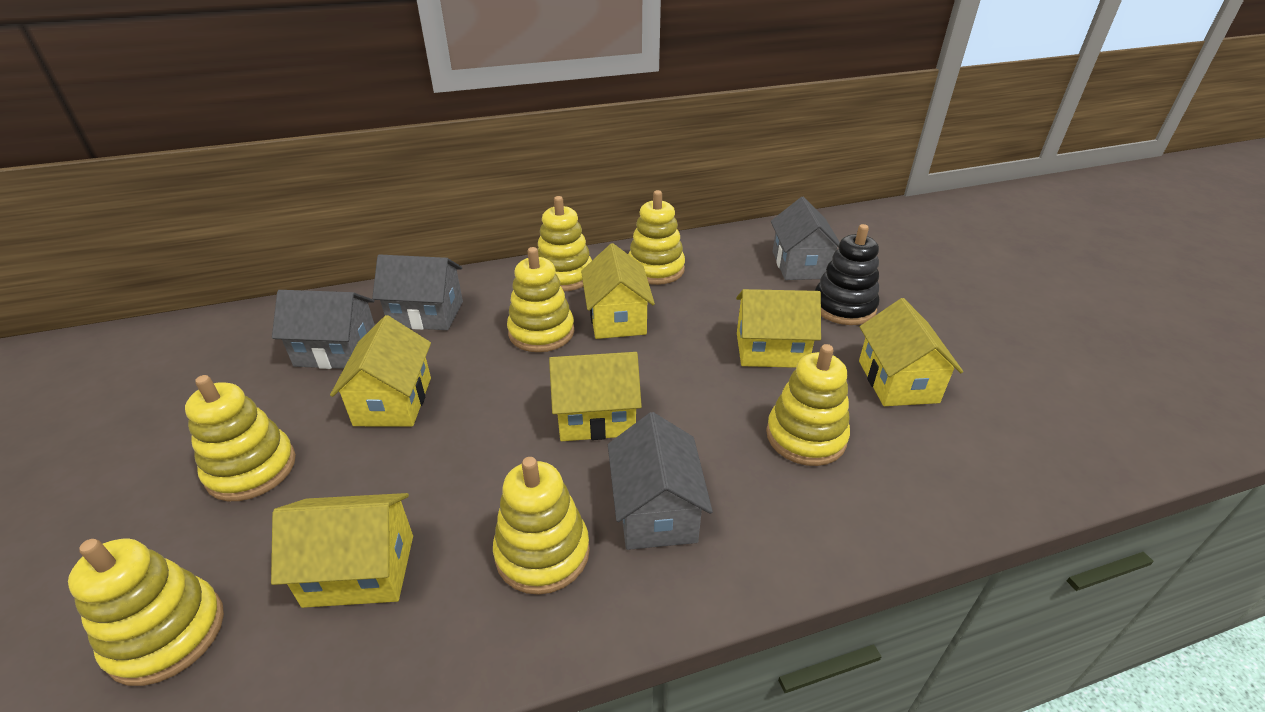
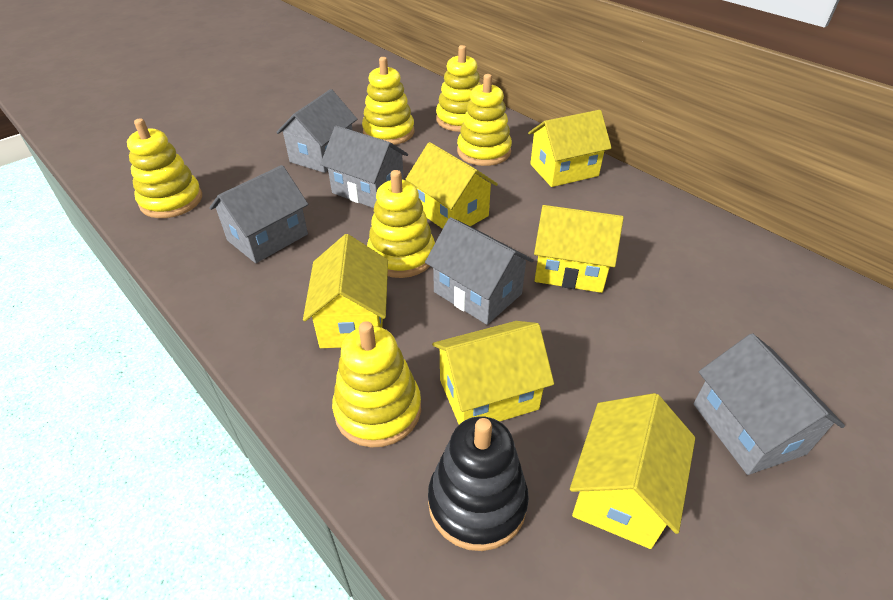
grey house: [272,290,375,369] [372,254,463,330] [608,412,713,550] [771,197,840,280] = 4 -> [209,165,308,263] [276,89,357,173] [320,126,408,208] [425,217,534,325] [693,333,845,475] = 5
yellow stacking toy: [68,539,224,686] [185,375,296,501] [493,457,590,595] [507,247,574,352] [537,196,592,291] [628,190,685,285] [766,344,850,466] = 7 -> [127,118,202,218] [332,321,421,447] [362,57,414,145] [367,170,435,278] [436,45,481,132] [457,74,512,166] = 6

